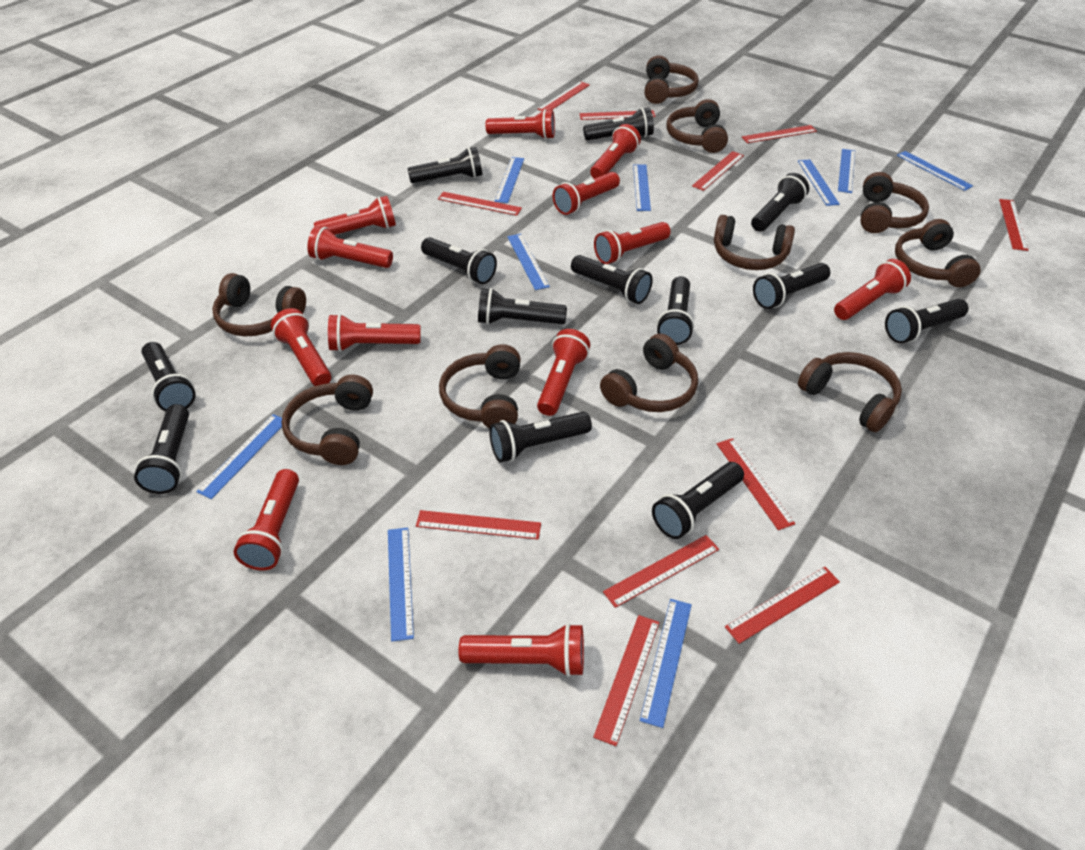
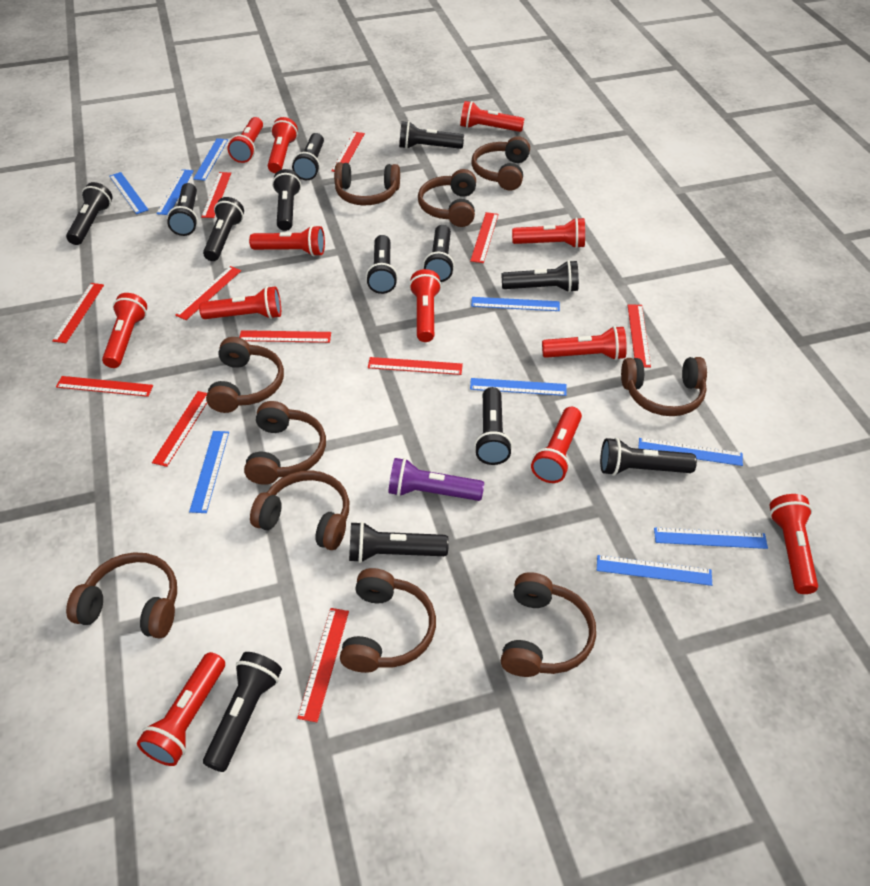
purple flashlight: none = 0 -> [388,458,484,501] = 1

